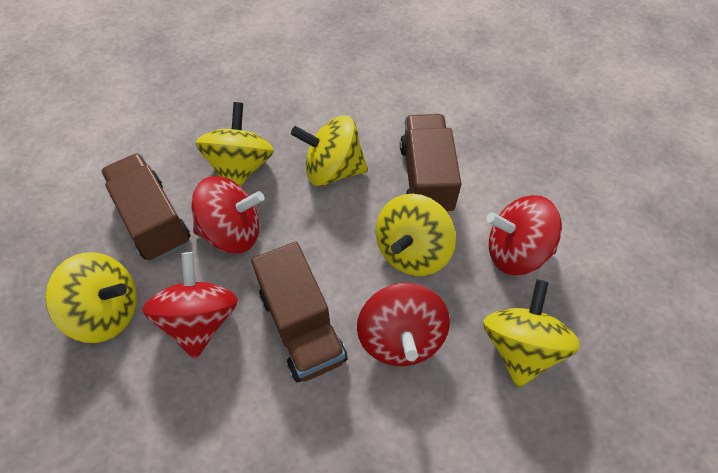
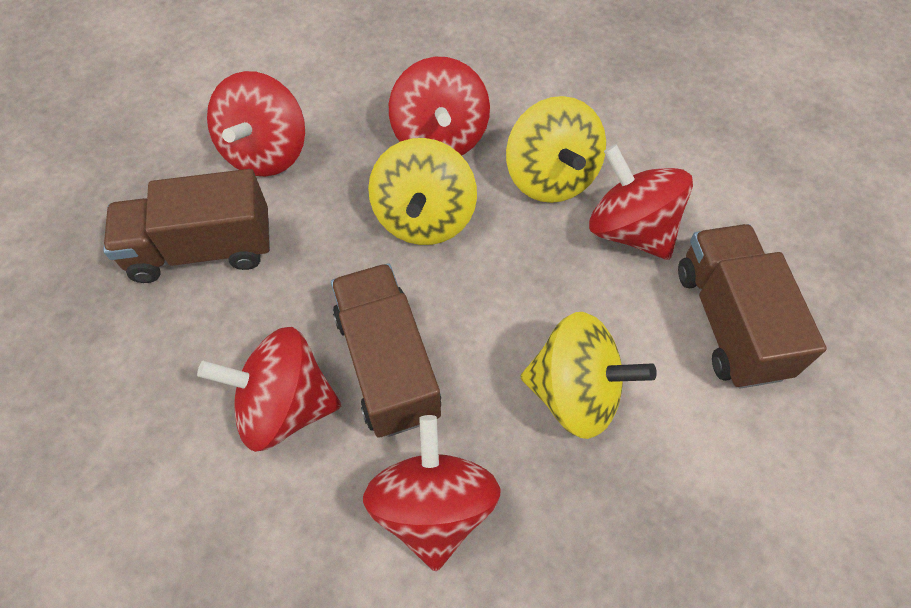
red spinning top: [142,252,238,359] [191,176,264,253] [357,283,450,366] [486,195,562,275] = 4 -> [197,327,341,452] [207,71,305,177] [363,415,501,571] [389,57,490,156] [589,144,693,260] = 5
yellow spinning top: [45,252,137,343] [195,102,274,186] [291,116,368,186] [376,194,456,276] [483,280,580,388] = 5 -> [368,138,477,245] [506,96,606,203] [521,312,657,439] = 3

